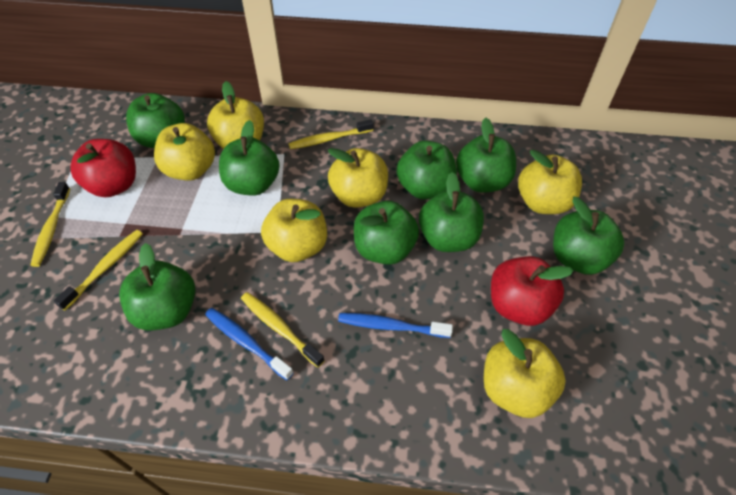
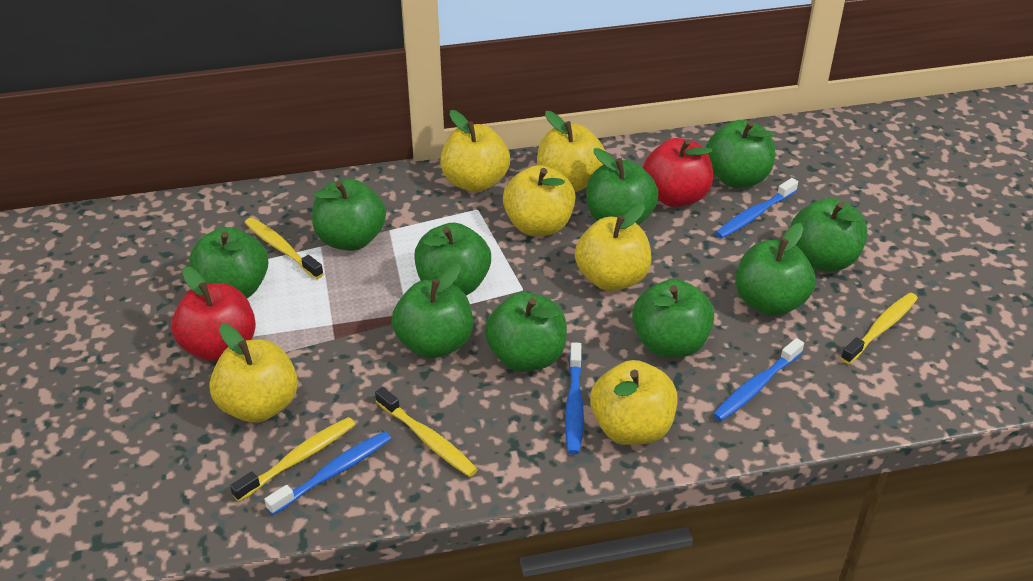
blue toothbrush: [205,308,294,380] [338,313,453,338] = 2 -> [264,431,391,515] [565,342,584,455] [713,338,804,421] [715,178,798,239] = 4
green apple: [119,243,196,331] [126,93,185,148] [219,120,280,196] [354,201,419,265] [396,141,457,200] [419,172,484,252] [456,118,516,193] [553,197,624,275] = 8 -> [189,227,268,298] [312,179,386,251] [392,264,473,359] [415,223,491,296] [485,292,567,372] [586,148,658,225] [632,279,714,358] [706,120,775,188] [735,223,815,316] [791,198,867,271] = 10

